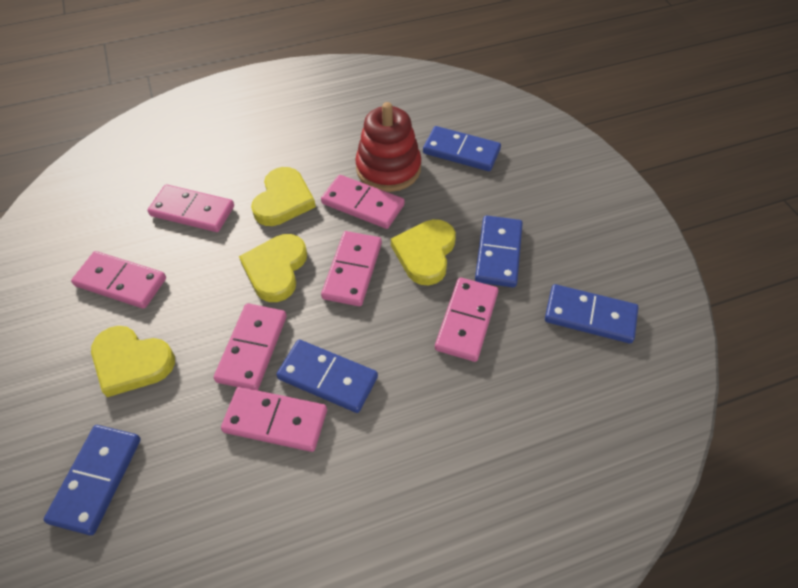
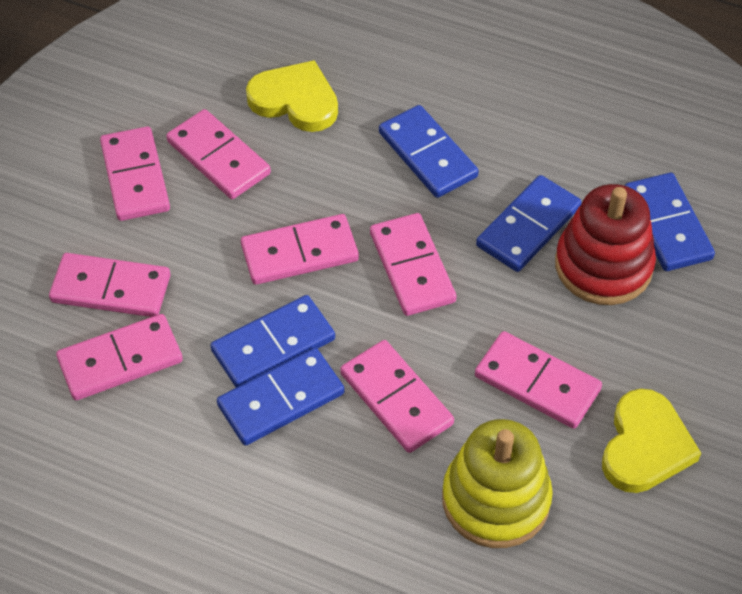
pink domino: [71,251,166,309] [147,184,234,232] [214,303,287,390] [221,387,327,452] [321,175,405,229] [321,231,382,306] [435,277,498,362] = 7 -> [49,253,170,317] [56,314,183,400] [100,126,170,221] [166,109,271,199] [241,214,359,285] [340,340,454,453] [370,213,456,316] [475,331,602,429] = 8
yellow heart: [91,326,175,397] [239,234,307,302] [251,167,316,226] [391,219,456,285] = 4 -> [246,60,338,132] [602,389,701,493] = 2
yellow stacking toy: none = 0 -> [442,419,553,548] = 1

